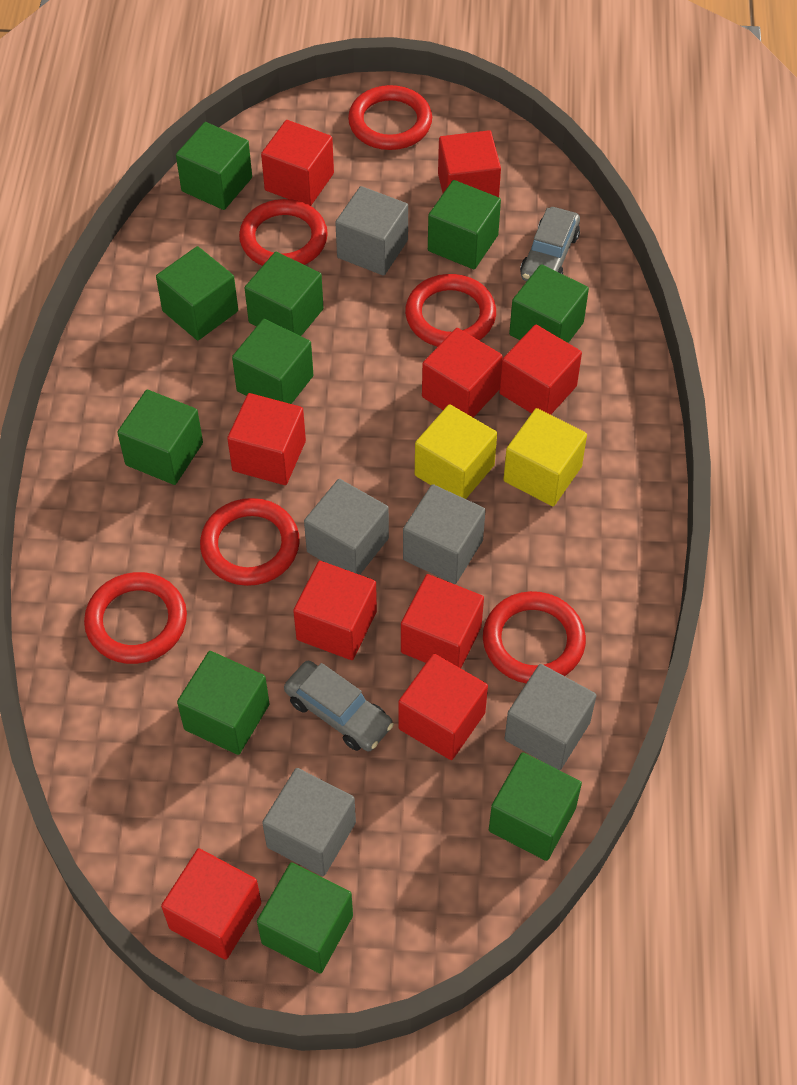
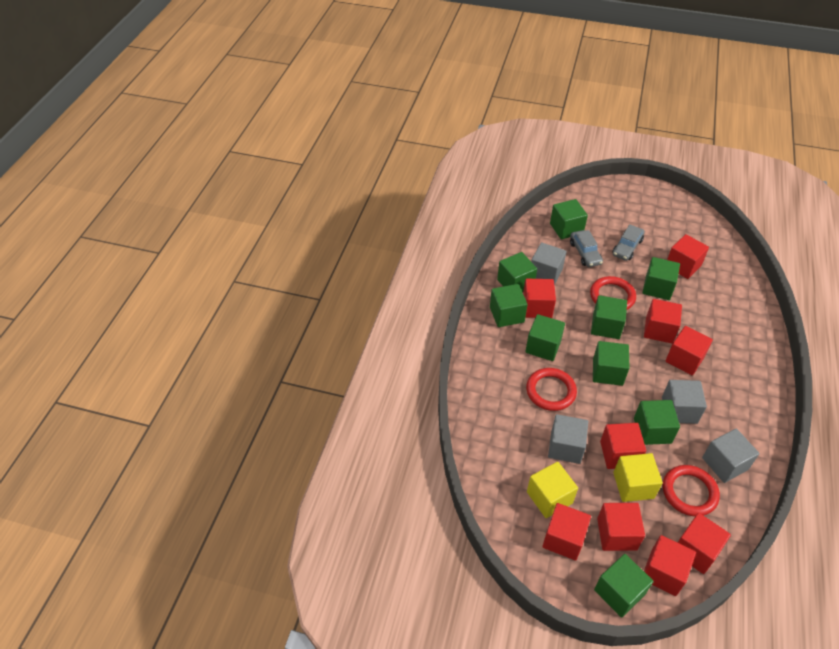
green cube: [117,390,203,485] [156,246,238,340] [176,122,252,210] [177,651,270,755] [232,319,313,404] [245,252,324,336] [257,862,353,974] [428,180,501,269] [489,752,582,861] [509,264,589,343] = 10 -> [490,284,528,327] [497,252,537,292] [525,314,565,361] [550,199,588,239] [591,295,627,339] [593,341,630,386] [594,554,654,618] [634,400,680,445] [642,257,680,300] = 9
grey cube: [262,768,356,876] [304,479,389,575] [335,186,408,276] [403,484,486,584] [504,664,597,770] = 5 -> [531,242,567,285] [548,414,588,464] [662,380,707,424] [702,428,760,483] = 4
red ring: [84,572,187,664] [200,498,300,586] [239,199,328,266] [348,85,432,150] [405,274,496,347] [483,591,586,683] = 6 -> [526,368,577,411] [590,276,636,310] [663,465,720,516] = 3

